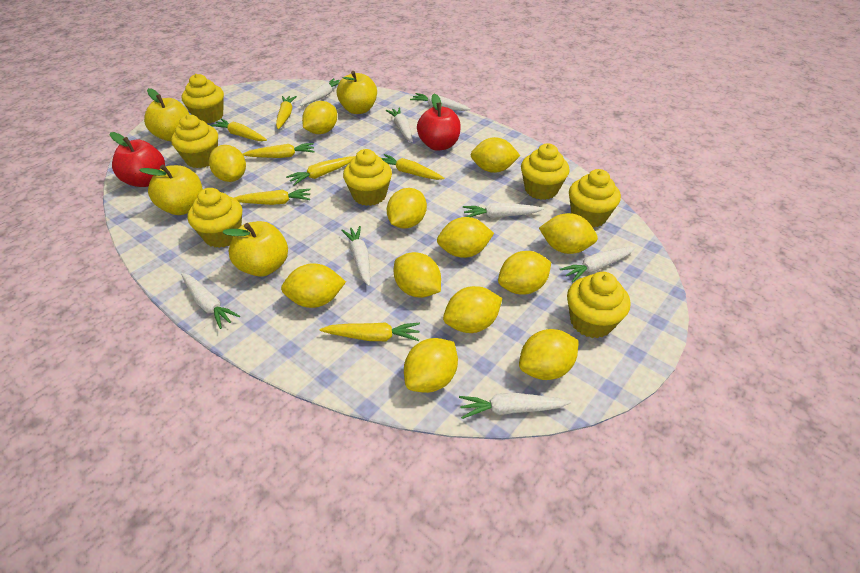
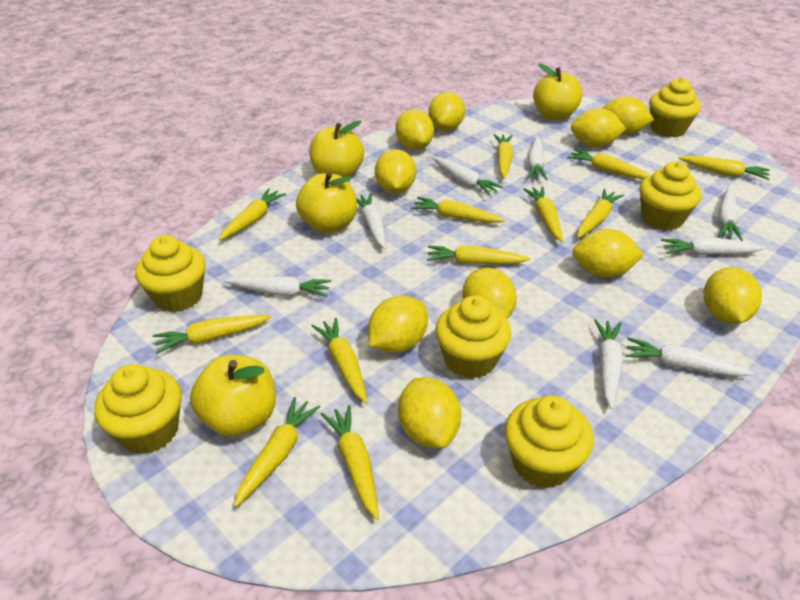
red apple: [110,132,165,187] [417,93,461,151] = 2 -> none = 0
yellow carrot: [210,119,267,141] [234,189,311,205] [243,143,314,158] [276,96,297,129] [286,156,355,185] [319,322,420,341] [381,154,445,180] = 7 -> [153,315,271,354] [219,188,286,240] [234,397,320,507] [311,318,368,403] [321,405,379,520] [411,197,506,223] [427,245,530,264] [494,134,513,178] [523,186,563,242] [567,149,650,179] [577,189,624,238] [678,155,770,180] = 12
yellow cupcake: [171,115,218,168] [182,74,224,123] [187,188,242,248] [343,149,392,206] [521,144,569,200] [567,272,630,338] [569,169,621,228] = 7 -> [94,364,182,454] [135,235,206,312] [435,295,511,379] [505,395,594,489] [639,162,701,231] [649,78,701,137] = 6
yellow lemon: [209,145,246,182] [281,263,346,308] [302,101,337,134] [387,188,427,228] [394,252,441,298] [404,338,458,393] [437,217,494,258] [443,286,502,333] [471,137,520,173] [498,251,551,295] [519,329,579,380] [539,213,598,254] = 12 -> [368,296,428,353] [375,149,416,194] [395,109,434,150] [398,377,461,448] [428,92,465,131] [462,268,516,319] [571,108,626,147] [572,229,644,278] [601,96,654,134] [704,267,762,324] = 10

